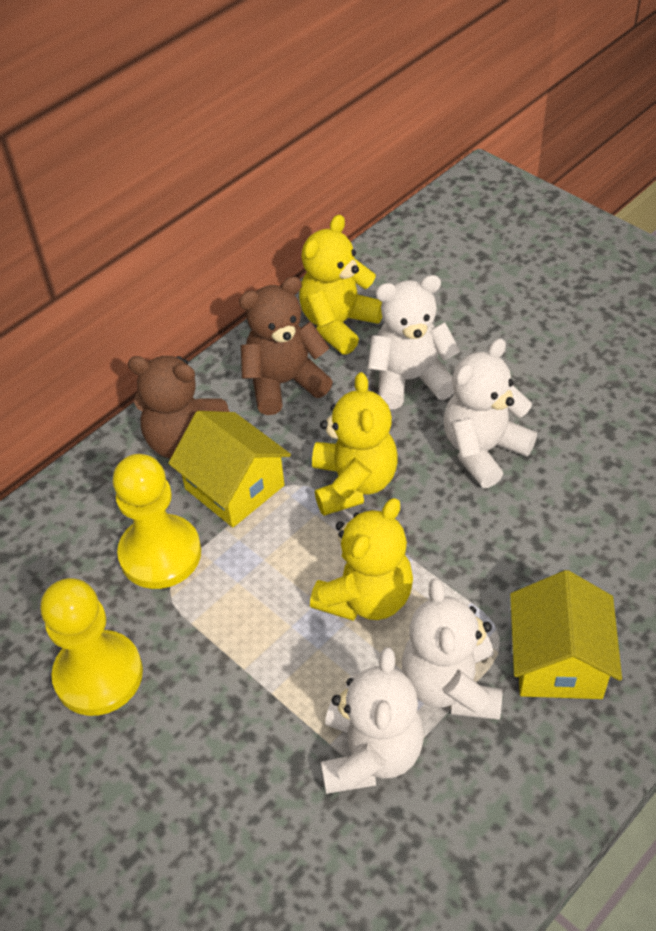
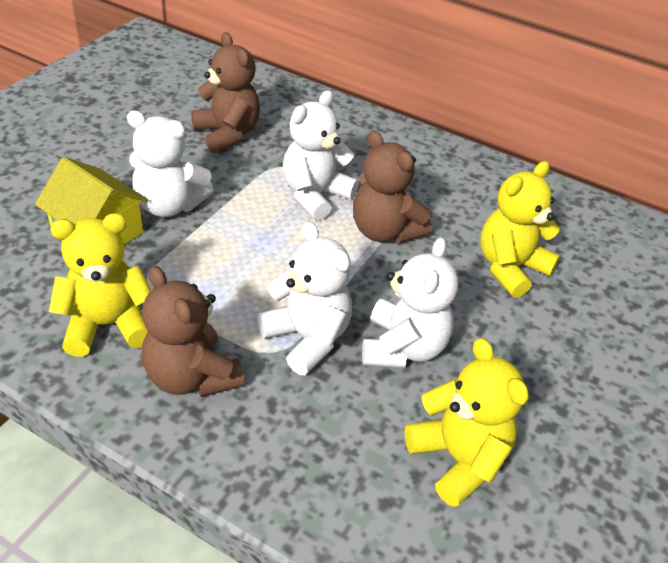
brown teddy bear: [128,356,230,459] [239,276,333,415] = 2 -> [142,266,244,397] [191,32,260,154] [353,131,432,244] = 3
yellow house: [168,411,291,527] [510,570,622,699] = 2 -> [35,157,148,244] = 1
yellow pawn: [41,578,143,716] [113,454,201,589] = 2 -> none = 0

